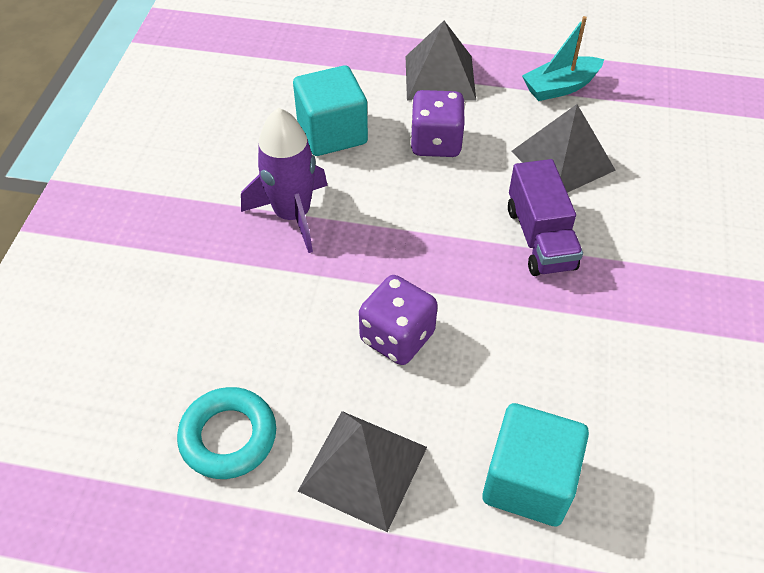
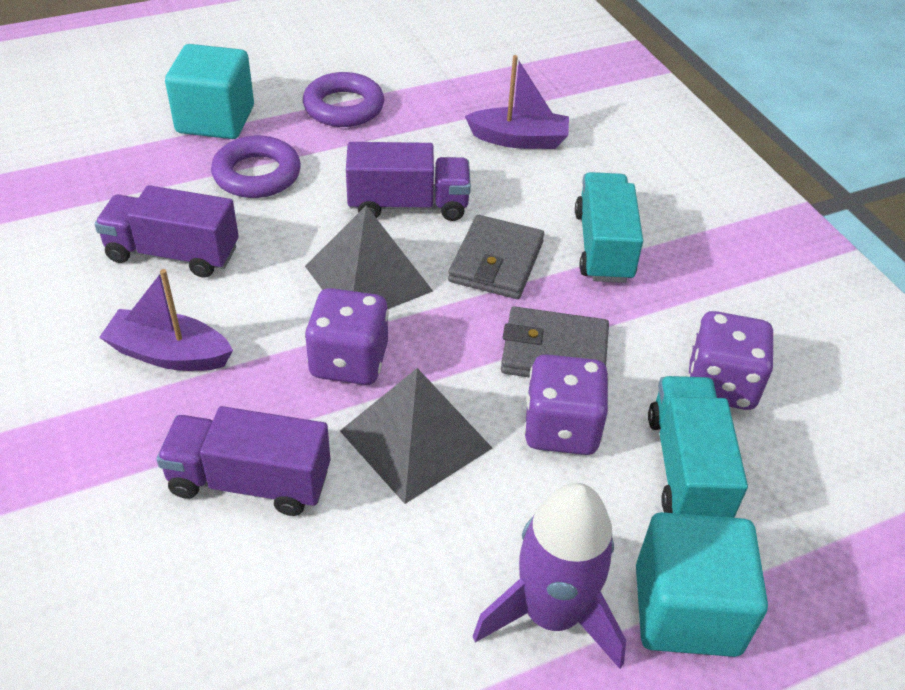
grey pyramid: [298,411,427,532] [406,21,476,101] [512,104,616,193] = 3 -> [305,206,433,309] [340,368,492,504] = 2
grey wallet: none = 0 -> [448,215,544,299] [501,306,609,377] = 2
purple boat: none = 0 -> [99,269,233,371] [465,55,569,149] = 2
purple dice: [359,275,438,365] [410,90,465,157] = 2 -> [304,288,389,385] [524,354,609,455] [688,311,773,410] = 3
purple ring: none = 0 -> [211,136,301,198] [303,72,384,127] = 2
purple truck: [508,159,583,276] = 1 -> [94,185,239,278] [156,406,330,516] [346,142,471,221] = 3
turquoise boat: [522,16,604,101] = 1 -> none = 0
turquoise ring: [177,387,276,479] = 1 -> none = 0
turquoise truck: none = 0 -> [575,172,643,283] [648,376,748,518] = 2

